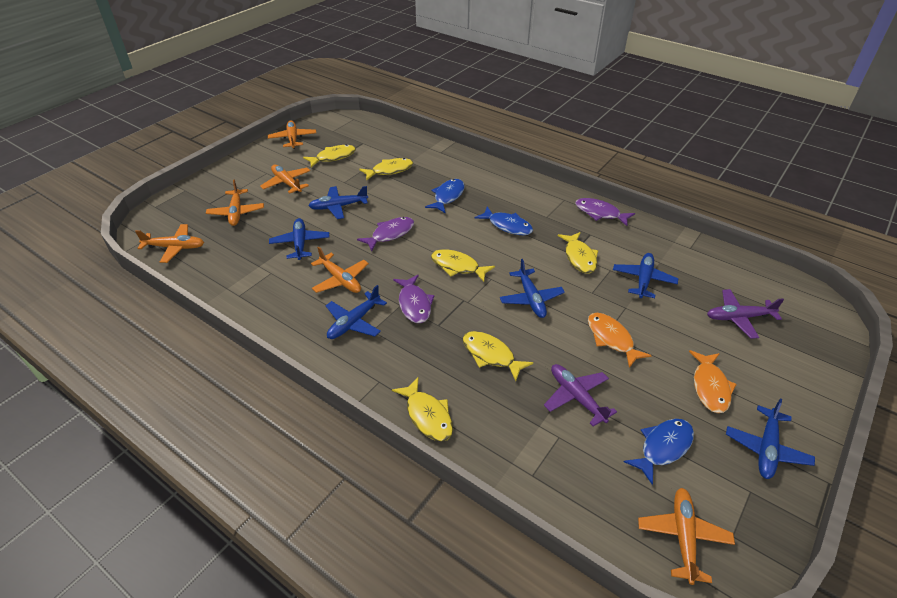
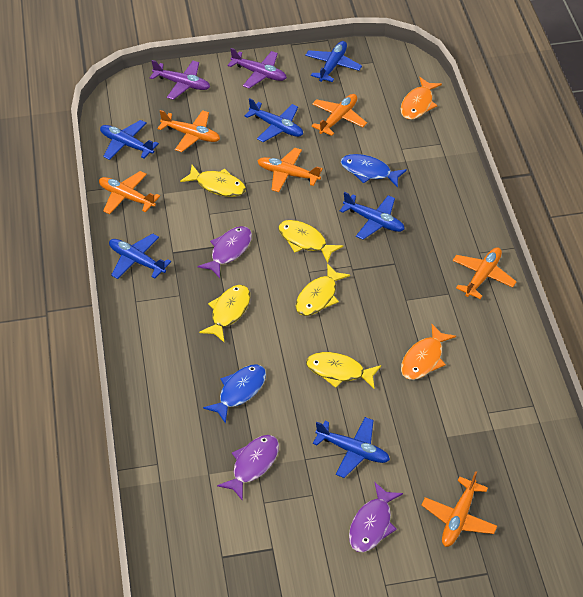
blue fish: [425,179,465,213] [475,207,533,235] [624,419,694,485] = 3 -> [203,364,266,424] [341,154,407,188] = 2
yellow fish: [303,145,356,167] [359,158,413,181] [392,377,453,442] [431,249,495,282] [463,331,533,381] [558,232,598,274] = 6 -> [180,165,246,197] [199,285,250,342] [278,220,343,263] [295,263,350,316] [306,352,381,388] = 5

